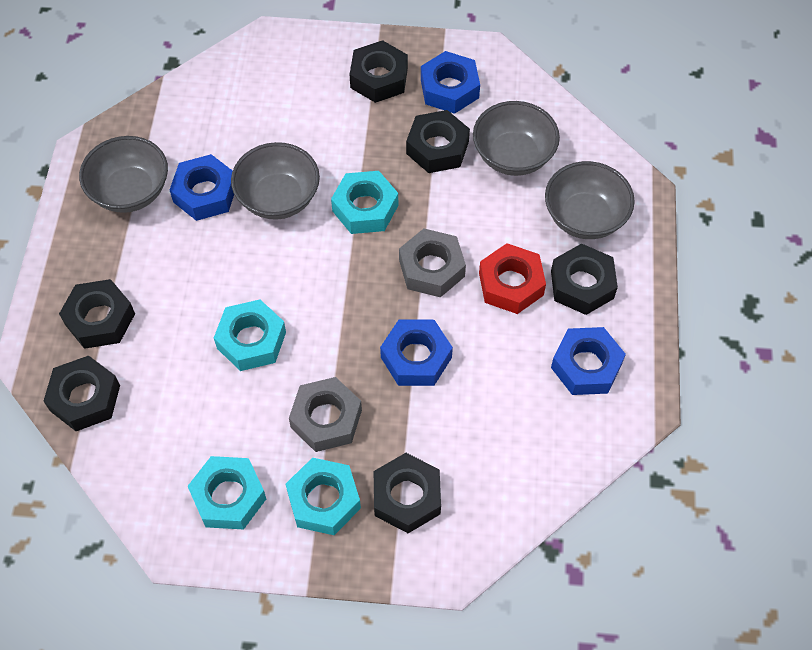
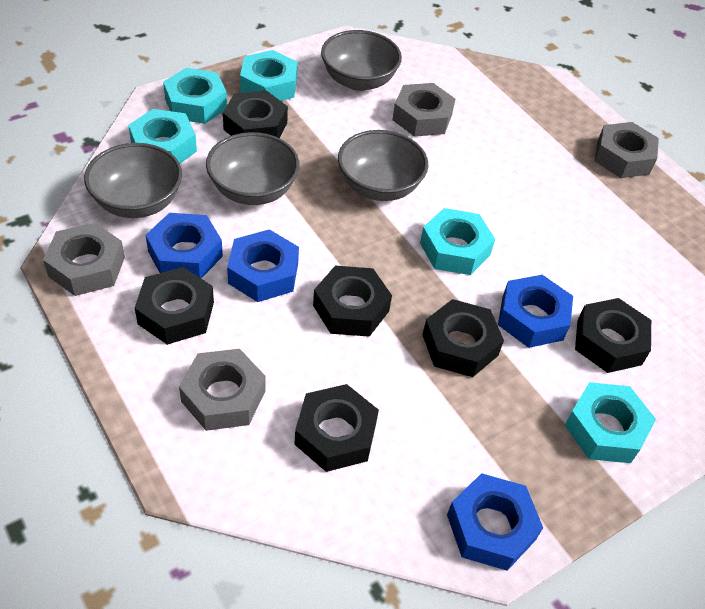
grey nut: [289,377,362,452] [399,229,466,297] = 2 -> [43,222,125,296] [179,349,265,431] [392,83,455,137] [595,122,659,178] = 4
red nut: [479,243,546,314] = 1 -> none = 0
turquoise nut: [188,456,266,530] [214,299,286,371] [286,458,361,535] [331,171,398,234] = 4 -> [128,109,197,163] [163,68,227,124] [240,50,298,101] [420,208,495,275] [565,382,656,463] = 5

